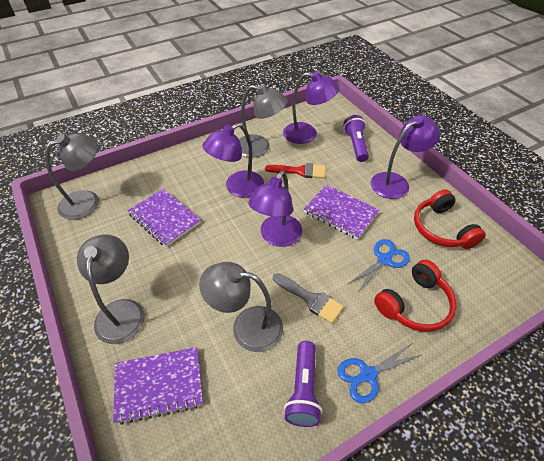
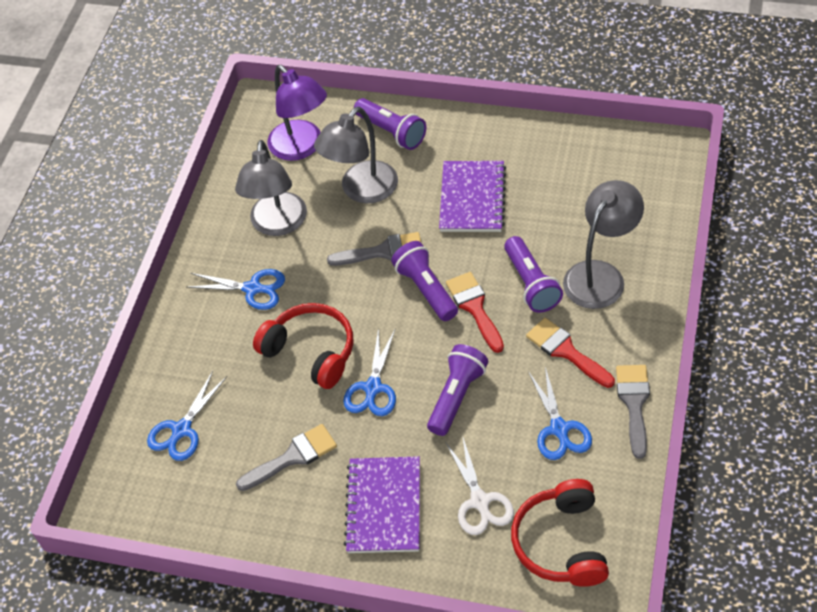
blue scissors: [337,343,423,403] [348,239,410,293] = 2 -> [147,371,227,461] [186,269,285,310] [343,327,396,416] [528,367,592,460] = 4
grey brush: [273,273,344,323] = 1 -> [236,424,337,491] [327,232,421,266] [616,365,650,459] = 3
grey lamp: [45,133,99,220] [77,234,145,344] [199,262,283,352] [239,84,288,158] = 4 -> [235,140,307,236] [314,107,398,204] [563,180,644,309] = 3
purple flashlight: [284,341,322,427] [343,115,369,162] = 2 -> [354,98,427,150] [391,241,458,321] [427,344,488,436] [504,236,563,313] = 4
purple lamp: [203,123,264,197] [248,171,302,247] [283,72,340,144] [371,115,440,199] = 4 -> [267,65,327,161] = 1
purple notebook: [113,347,203,425] [127,189,201,247] [304,184,379,240] = 3 -> [344,456,420,553] [439,161,506,232] = 2
red brush: [265,163,325,178] = 1 -> [446,272,504,353] [526,318,615,388] = 2
white scissors: none = 0 -> [446,435,514,535] = 1

